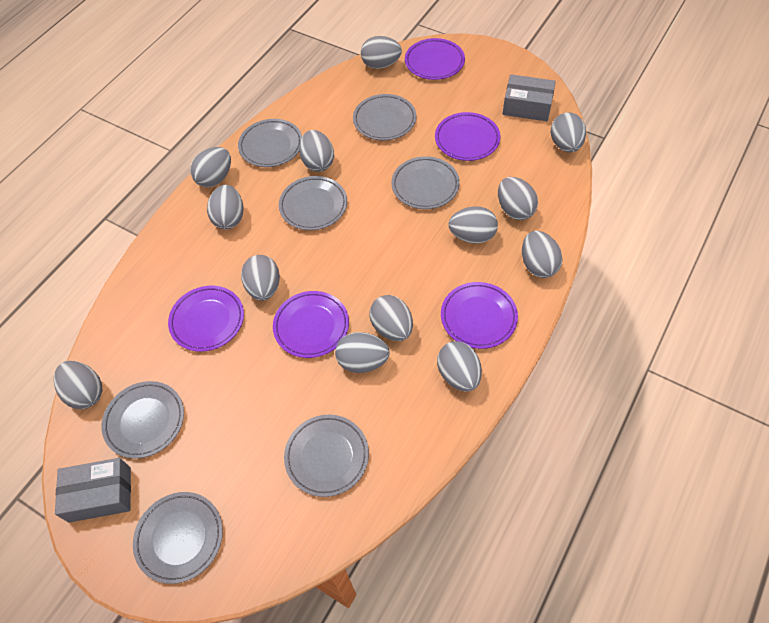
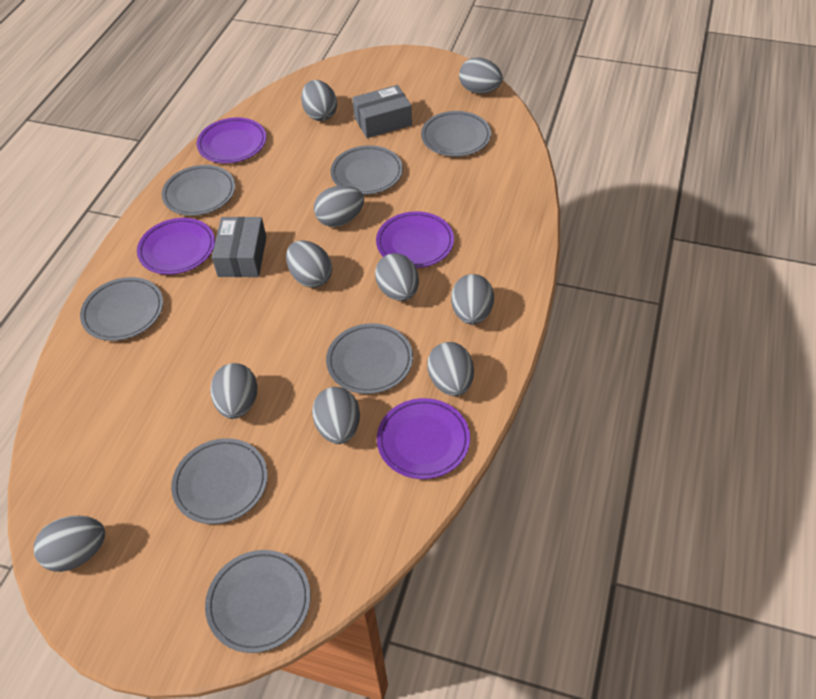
grey egg: [54,361,102,409] [190,147,231,187] [207,185,244,229] [241,255,280,301] [299,130,334,172] [335,332,390,373] [361,36,402,69] [369,295,413,341] [437,341,482,392] [448,206,498,244] [498,177,538,220] [522,231,562,278] [551,112,586,153] = 13 -> [34,516,105,572] [210,363,257,419] [286,240,332,288] [301,80,337,121] [312,387,360,444] [314,185,364,227] [375,253,419,301] [427,342,474,396] [451,274,494,325] [459,57,503,94] = 10
purple plate: [168,286,244,352] [273,291,349,358] [405,38,465,80] [435,112,500,161] [441,282,518,349] = 5 -> [137,218,215,275] [197,118,266,163] [376,211,454,268] [377,398,470,479] = 4

